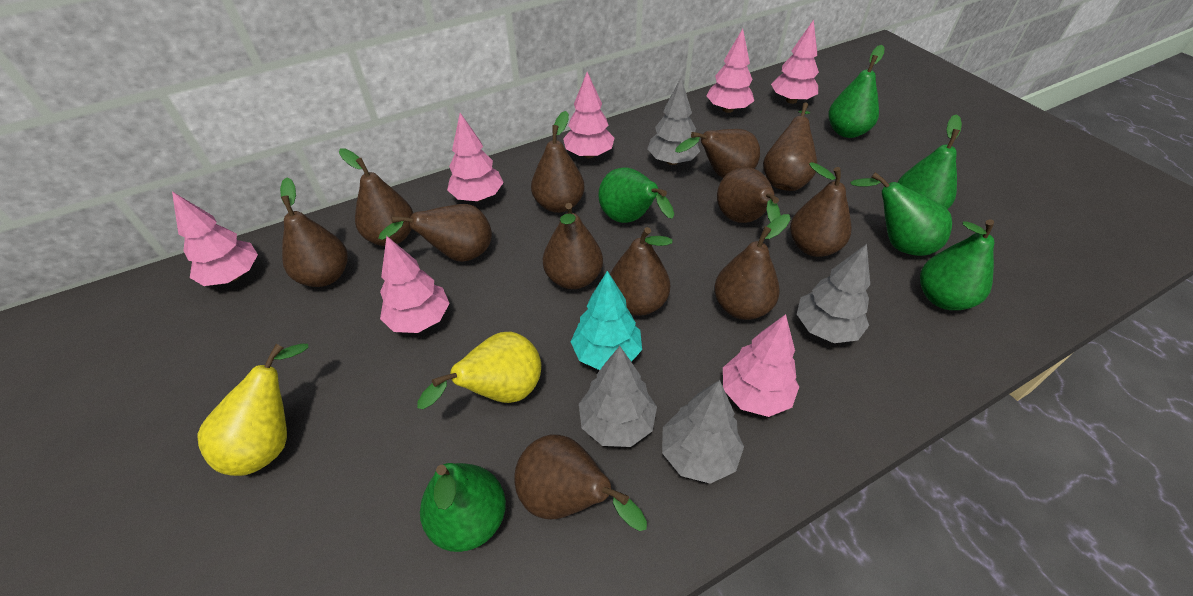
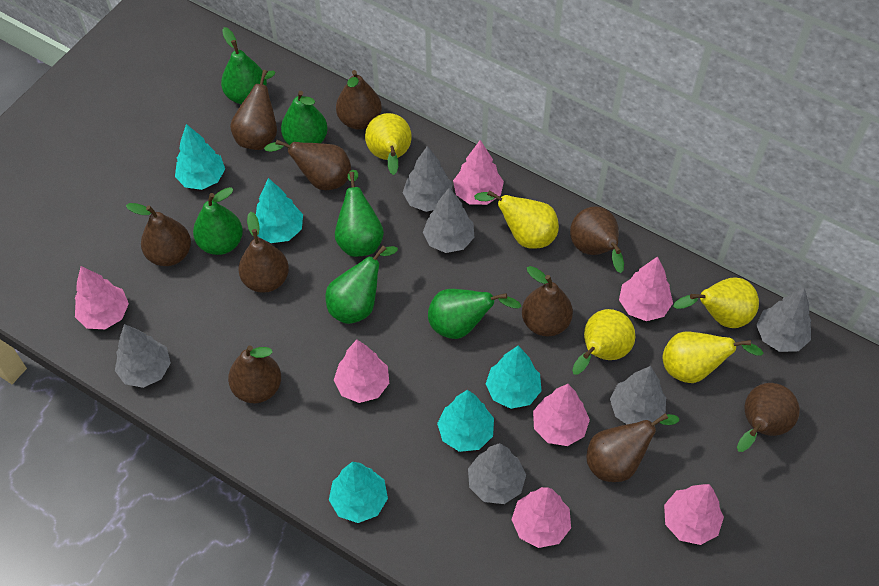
brown pear: [280,177,348,287] [339,148,413,246] [378,204,492,262] [514,434,647,531] [531,111,584,213] [543,203,603,289] [610,227,673,316] [675,129,760,178] [714,214,791,320] [717,167,781,223] [763,103,817,191] [790,162,851,257] = 12 -> [126,203,191,266] [228,345,281,403] [230,70,277,150] [238,212,289,293] [264,140,351,190] [336,70,382,129] [522,266,573,336] [570,206,624,273] [587,413,679,482] [737,383,800,452] = 10
grey tree: [579,346,657,447] [647,78,700,165] [662,380,744,484] [797,244,870,343] = 4 -> [115,324,171,388] [403,146,453,212] [423,188,474,253] [468,443,526,504] [610,366,666,424] [756,288,811,352] = 6
turquoise tree: [571,271,642,370] = 1 -> [175,124,225,190] [255,178,303,243] [329,462,388,523] [437,390,494,452] [486,346,542,409] = 5
yellow pear: [197,344,308,476] [417,332,541,409] = 2 -> [365,113,412,175] [474,190,559,249] [572,309,635,375] [663,331,763,383] [673,277,759,328] = 5

